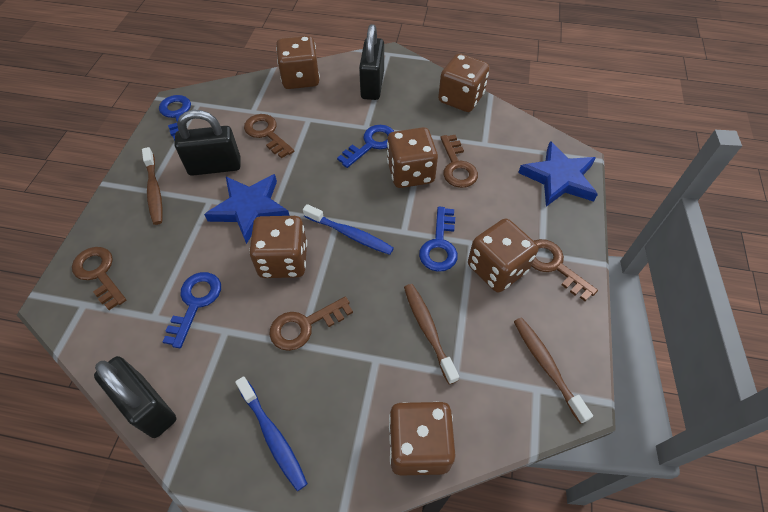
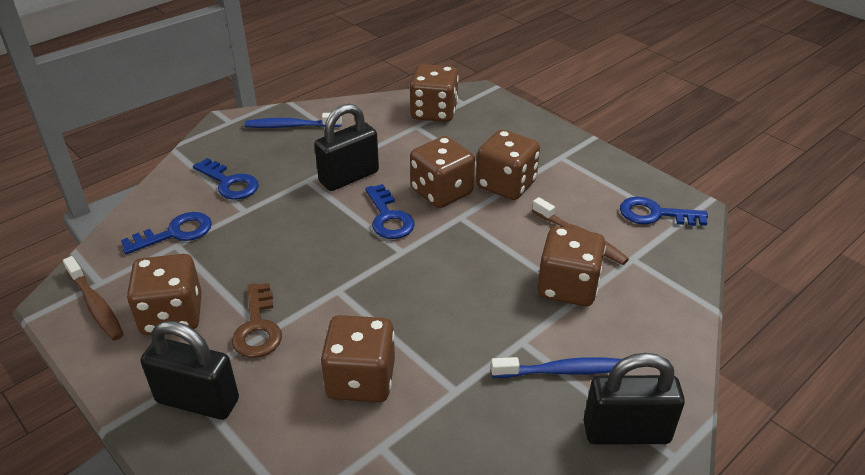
blue star: [204,174,290,244] [518,141,598,207] = 2 -> none = 0
brown key: [72,247,126,310] [244,114,294,159] [269,297,353,351] [440,135,478,188] [532,239,598,301] = 5 -> [232,283,282,358] = 1
brown toothbrush: [142,147,163,225] [404,284,459,384] [514,317,593,424] = 3 -> [63,256,124,341] [532,197,629,265] = 2

